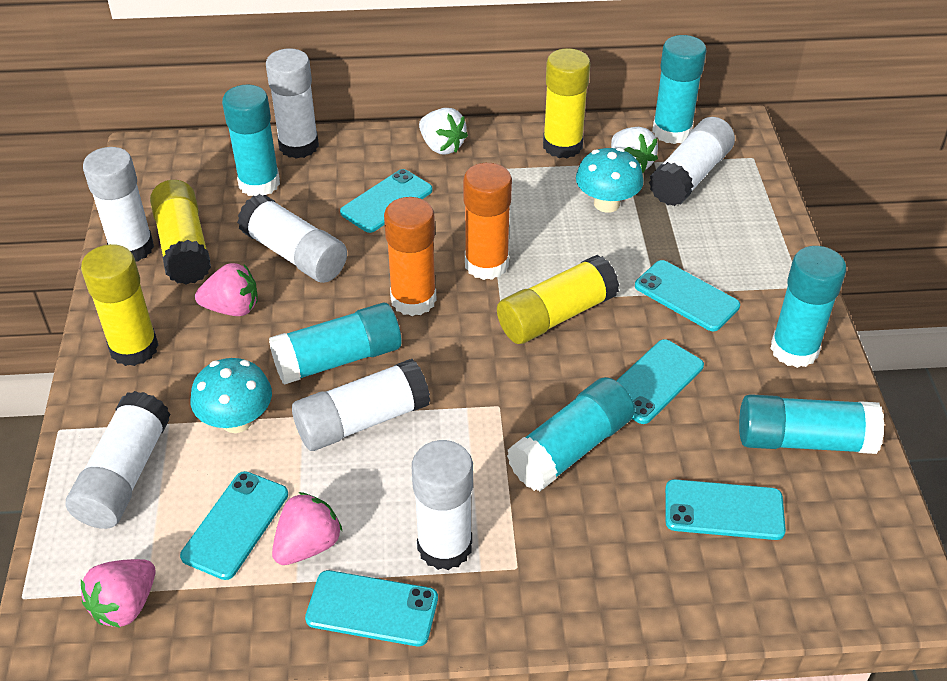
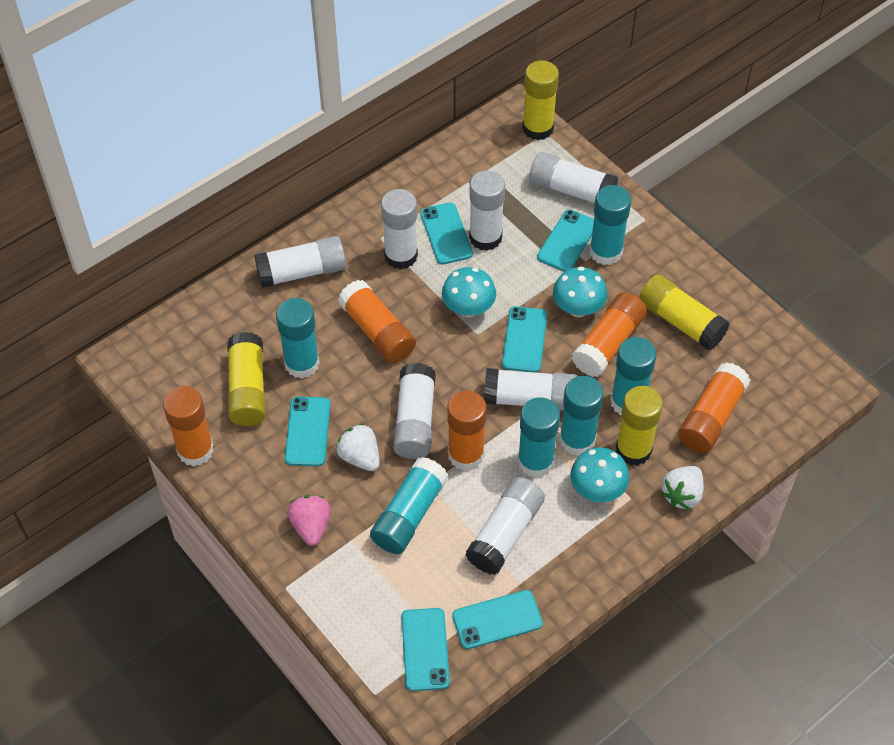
orange glue stick: [384,197,437,316] [463,163,512,280] = 2 -> [163,386,214,467] [338,280,416,363] [447,391,487,471] [571,292,647,377] [678,362,750,453] = 5
pink strawberry: [81,559,155,628] [195,263,258,316] [272,492,343,565] = 3 -> [287,495,331,546] = 1
turquoise mushroom: [190,358,272,433] [576,148,644,213] = 2 -> [442,267,496,317] [553,267,607,317] [570,447,629,502] = 3

